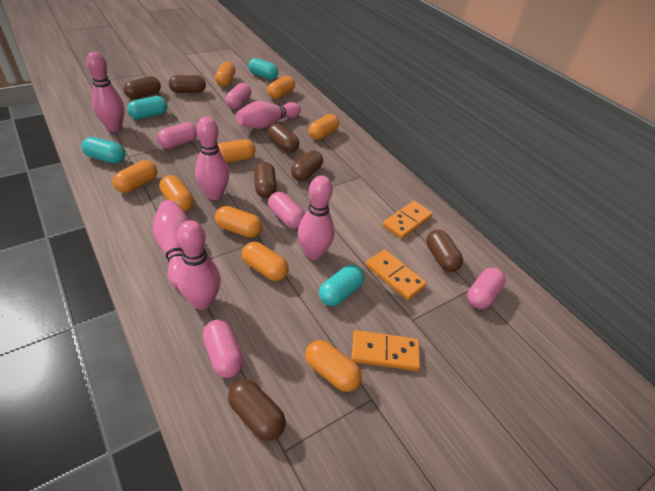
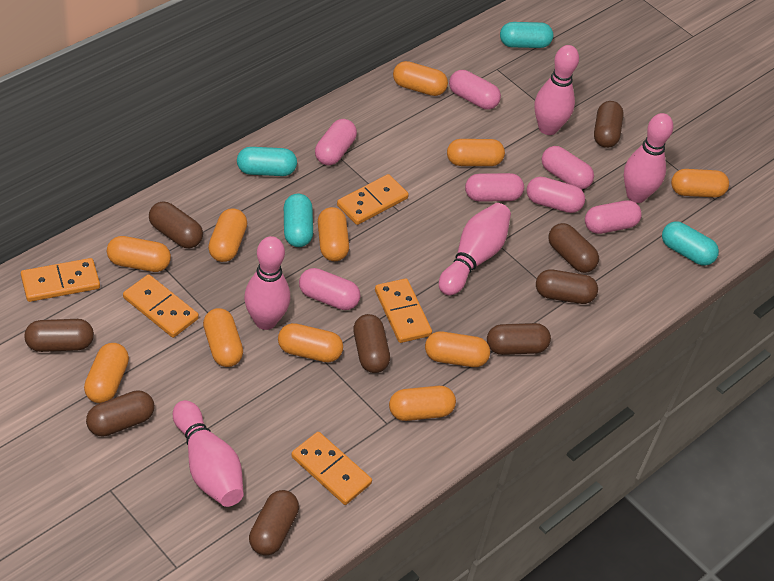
brown capsule: [124,76,161,99] [169,75,206,93] [228,379,286,441] [254,162,277,198] [268,123,299,153] [291,150,323,181] [426,230,463,272] = 7 -> [24,319,94,352] [86,390,154,437] [149,201,203,248] [249,490,299,556] [353,314,390,373] [487,323,551,355] [536,269,598,304] [548,223,599,273] [594,101,624,148] = 9
orange capsule: [113,160,158,193] [159,175,194,212] [215,62,235,87] [215,206,262,238] [217,139,256,163] [242,242,289,281] [267,76,295,99] [305,340,362,392] [308,114,339,140] = 9 -> [84,343,129,403] [107,236,171,272] [203,308,243,367] [208,208,247,262] [278,323,343,362] [318,207,349,261] [389,386,456,421] [393,61,448,96] [425,331,490,367] [447,139,505,166] [671,169,729,197] = 11
orange domino: [351,330,420,371] [366,249,427,300] [382,201,433,239] = 3 -> [21,258,100,302] [123,274,199,338] [291,432,372,505] [337,174,409,225] [375,278,432,343] = 5
pink bowling pin: [86,52,125,132] [153,200,189,288] [177,220,221,310] [195,117,229,200] [236,101,301,129] [298,175,335,260] = 6 -> [173,400,244,507] [244,236,290,330] [439,203,511,296] [534,45,579,135] [624,113,673,203] = 5
pink capsule: [157,122,197,149] [203,320,244,378] [225,83,251,109] [268,192,305,229] [467,268,506,309] = 5 -> [299,268,360,310] [315,119,357,165] [449,70,501,110] [465,173,524,202] [527,177,585,213] [542,146,594,190] [585,200,642,234] = 7

